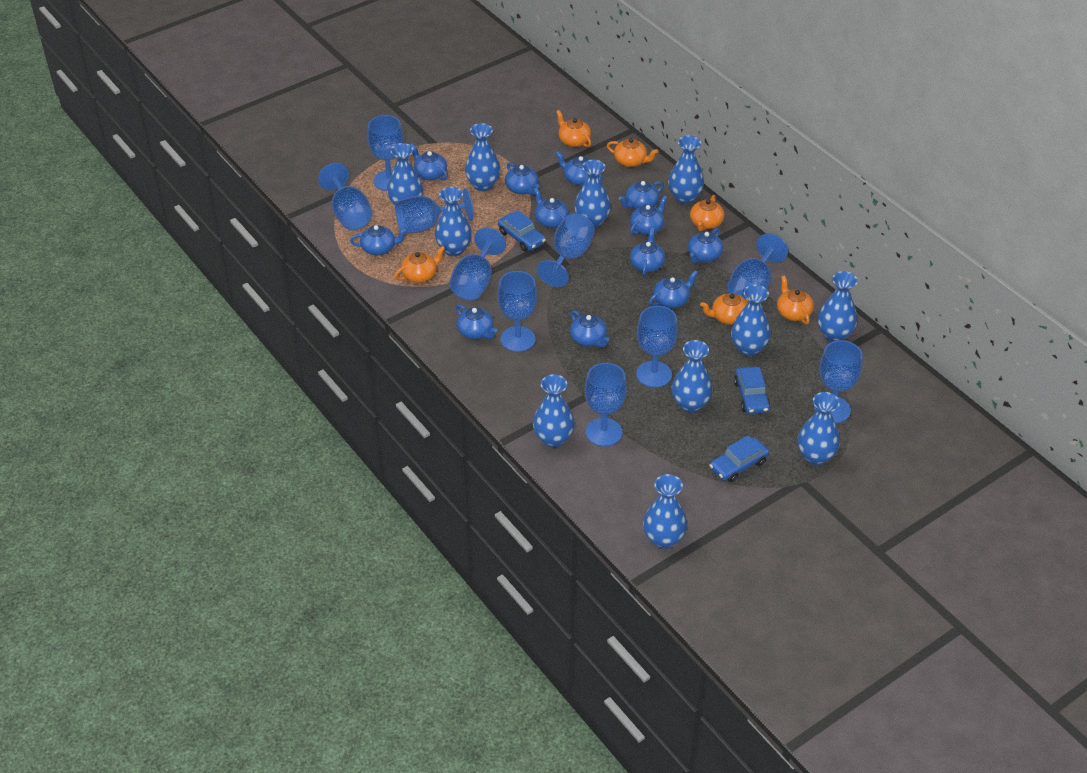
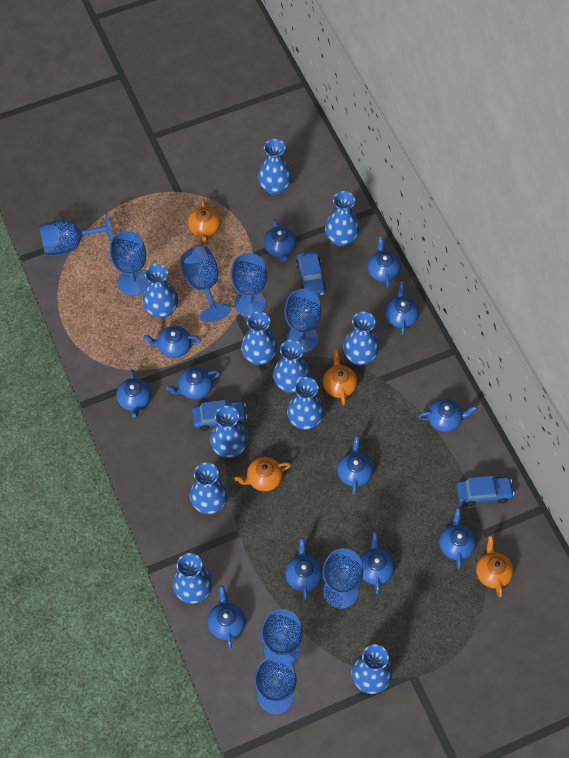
blue goblet: [318,163,372,230] [367,115,404,191] [395,188,473,234] [449,228,506,300] [497,271,537,352] [537,213,595,287] [585,363,627,446] [636,306,678,388] [727,233,788,303] [814,340,863,423] = 10 -> [39,213,113,256] [110,231,149,296] [180,246,231,322] [231,253,267,317] [254,656,297,714] [261,609,303,665] [285,289,322,353] [322,548,363,609] = 8
orange teapot: [394,246,445,283] [556,110,591,147] [607,138,658,167] [690,195,724,232] [700,293,749,325] [777,275,814,325] = 6 -> [188,199,221,243] [235,457,291,491] [323,350,357,405] [476,536,514,597] = 4

